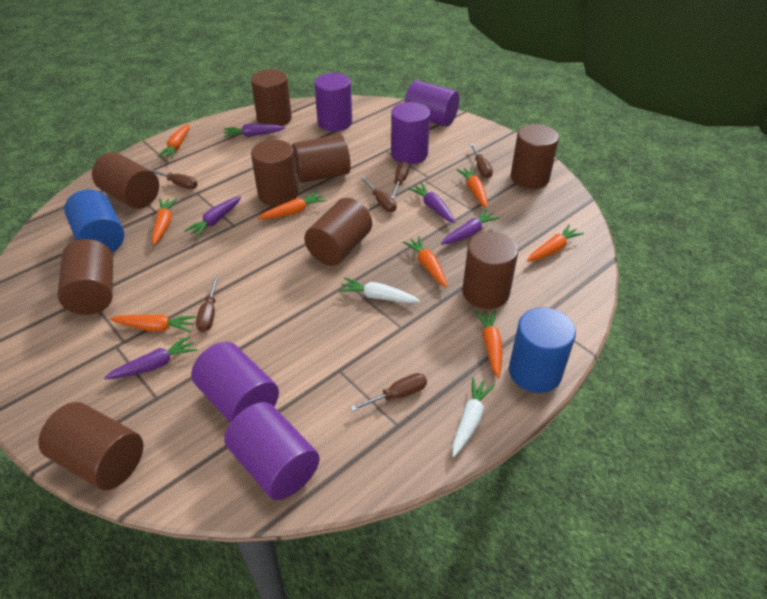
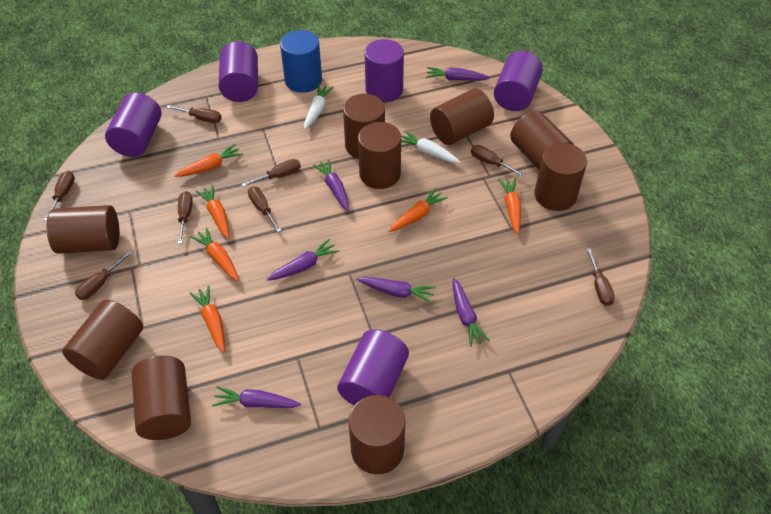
blue cylinder: [64,189,124,252] [509,307,576,393] = 2 -> [280,30,322,93] = 1
brown screwdriver: [149,169,198,189] [196,277,219,332] [350,373,427,411] [361,177,397,212] [391,161,409,198] [470,144,493,178] = 6 -> [44,171,75,221] [75,251,132,300] [166,105,222,123] [178,191,193,244] [242,159,301,187] [248,187,282,232] [471,145,526,177] [586,248,615,306] = 8
orange carrot: [110,314,196,332] [152,198,177,245] [157,124,190,159] [258,191,326,219] [403,236,448,288] [456,167,488,208] [474,310,502,378] [527,224,584,262] = 8 -> [174,144,243,177] [190,227,239,281] [190,286,225,353] [196,185,229,239] [389,188,448,232] [498,178,521,234] = 6
purple carrot: [104,336,197,379] [184,196,241,238] [224,123,286,137] [408,183,455,223] [441,209,500,245] = 5 -> [212,386,301,408] [267,239,339,281] [313,159,349,211] [357,277,436,303] [426,67,490,81] [453,278,490,347] = 6

